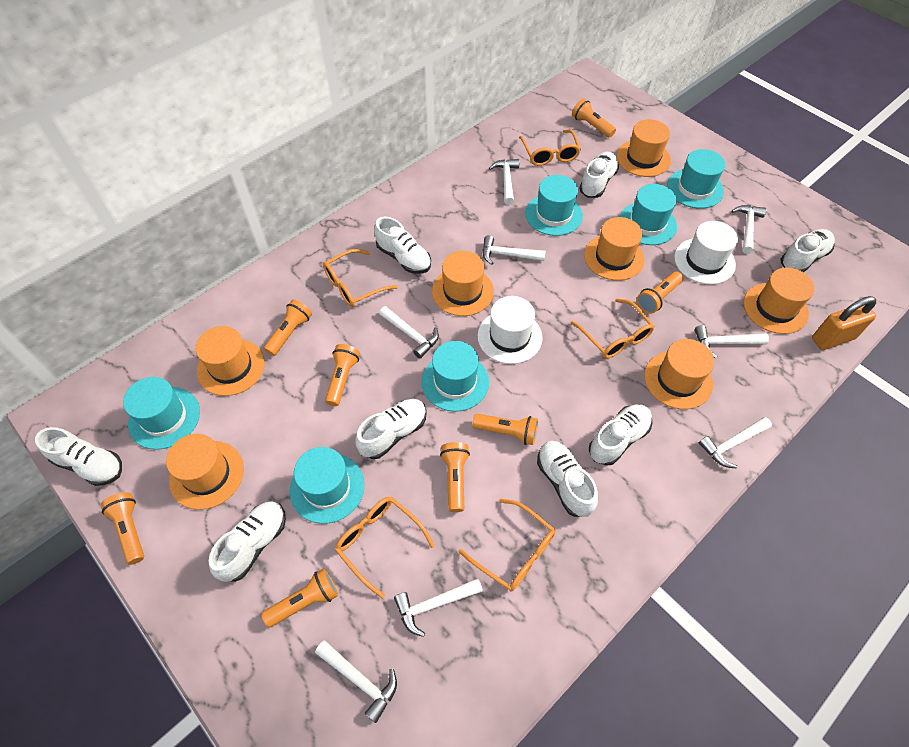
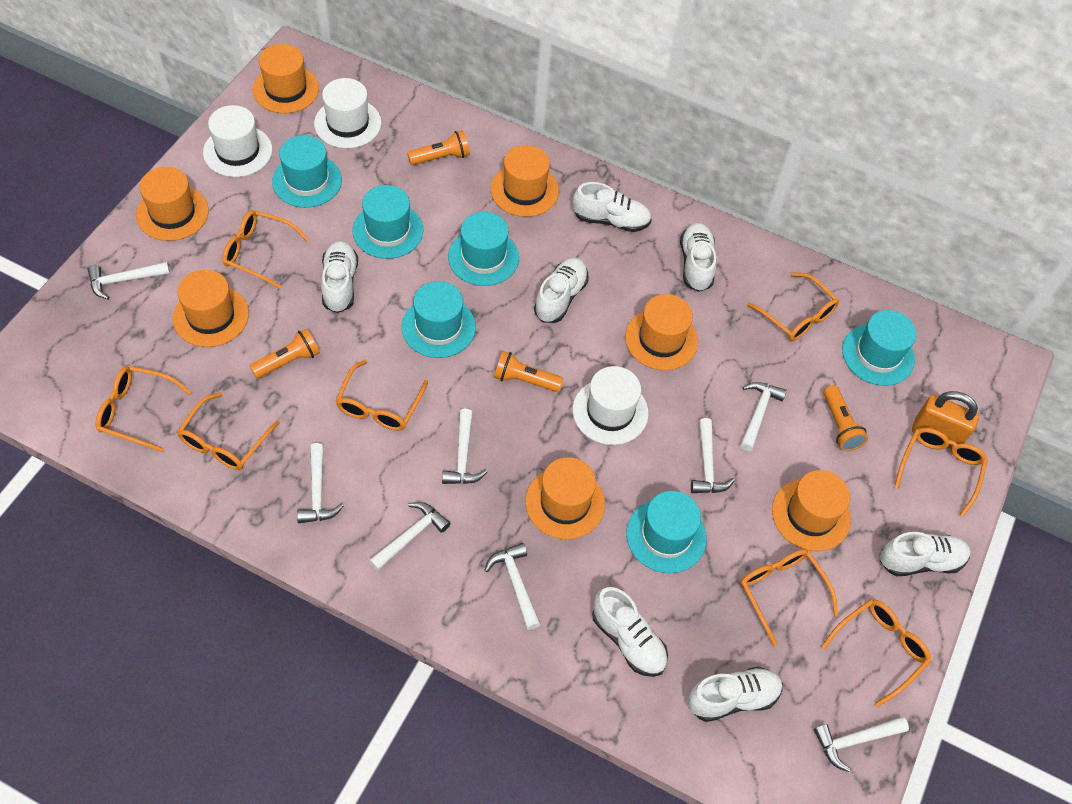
orange flashlight: [101,492,144,565] [261,568,338,627] [264,300,312,356] [325,344,360,406] [440,442,470,512] [472,414,538,445] [572,98,616,138] [637,271,683,314] = 8 -> [250,328,320,378] [407,130,470,165] [494,351,564,392] [823,385,868,451] = 4
orange glasses: [323,249,398,307] [335,496,435,599] [459,499,555,592] [519,129,581,166] [571,299,655,358] = 5 -> [96,366,191,452] [177,392,280,470] [222,210,309,289] [335,360,428,431] [740,549,838,646] [747,272,839,341] [821,599,932,707] [894,428,988,517] = 8
white hat: [478,296,543,364] [674,221,738,285] = 2 -> [203,105,272,177] [314,78,381,149] [573,366,649,445] = 3
white shoe: [35,427,122,486] [209,501,286,582] [355,399,427,459] [374,217,431,274] [537,441,598,517] [579,152,619,198] [589,404,653,466] [781,229,835,272] = 8 -> [321,241,358,313] [534,258,589,323] [573,182,652,232] [592,587,668,677] [680,223,717,292] [688,666,783,722] [880,532,970,576] = 7

